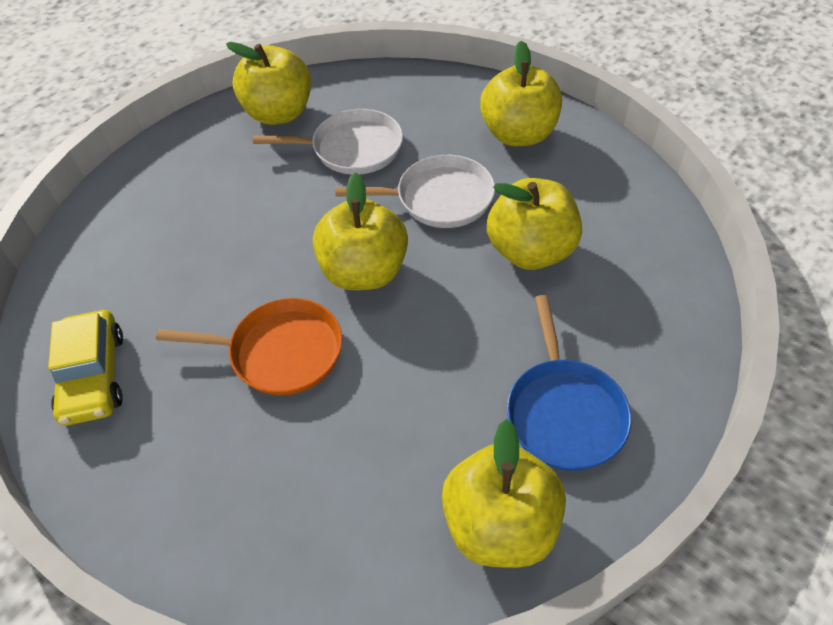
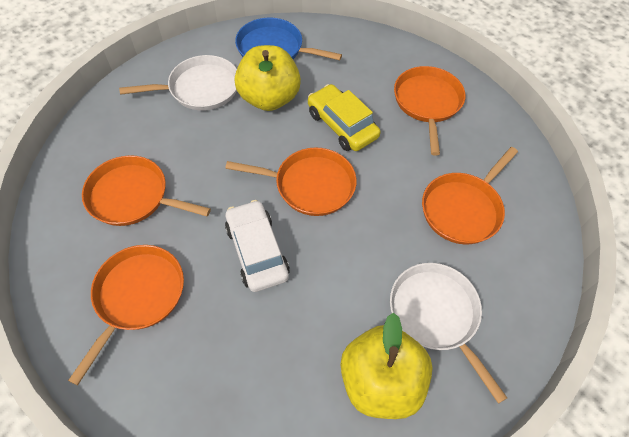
orange pan: [156,298,342,396] = 1 -> [68,245,184,385] [82,155,211,226] [225,147,357,216] [394,66,465,156] [422,147,518,245] = 5
white car: none = 0 -> [225,200,290,292] = 1
yellow apple: [226,42,311,125] [313,172,408,290] [442,419,566,568] [480,41,562,146] [487,178,582,270] = 5 -> [235,45,301,111] [340,313,433,419] = 2

